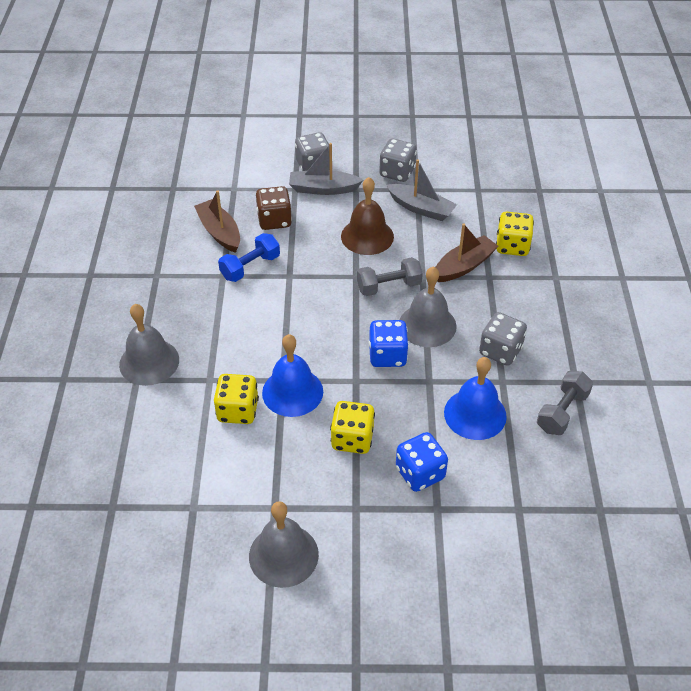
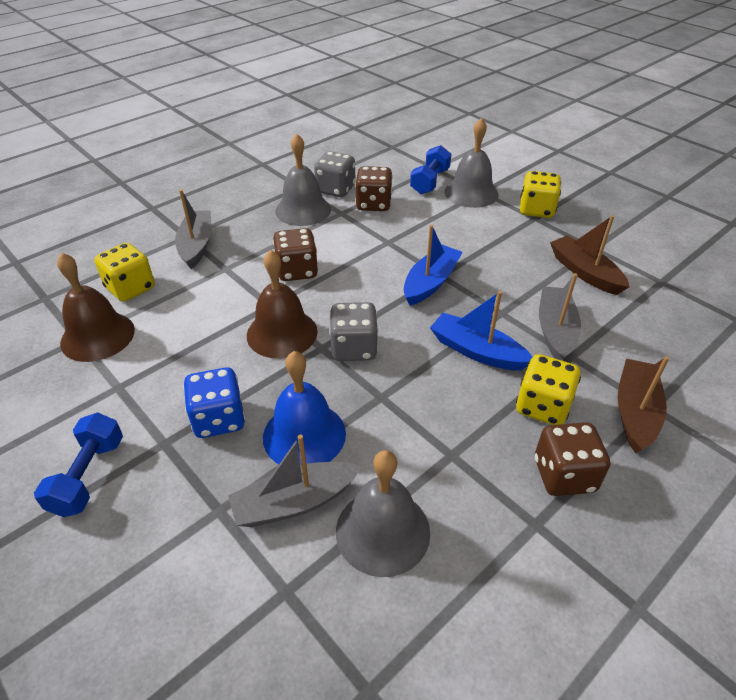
blue bell: [262,334,323,417] [444,357,507,440] = 2 -> [263,351,346,465] = 1
blue boat: none = 0 -> [404,225,463,306] [430,291,532,370] = 2
blue dice: [369,320,409,367] [396,432,448,492] = 2 -> [183,367,245,438] = 1
blue dumbbell: [218,233,280,282] = 1 -> [34,412,123,517] [410,145,451,194] = 2
brown bell: [341,177,394,255] = 1 -> [57,253,135,362] [247,250,318,359] = 2
brown dice: [256,186,292,230] = 1 -> [273,228,318,281] [355,166,393,211] [535,422,610,496] = 3
grey boat: [289,143,363,195] [387,159,457,221] = 2 -> [175,189,212,269] [228,434,362,527] [539,273,581,361] = 3
grey dice: [295,132,330,171] [379,139,417,182] [479,312,527,366] = 3 -> [314,152,355,197] [329,302,378,361] = 2
grey dumbbell: [357,257,423,296] [537,371,593,435] = 2 -> none = 0

